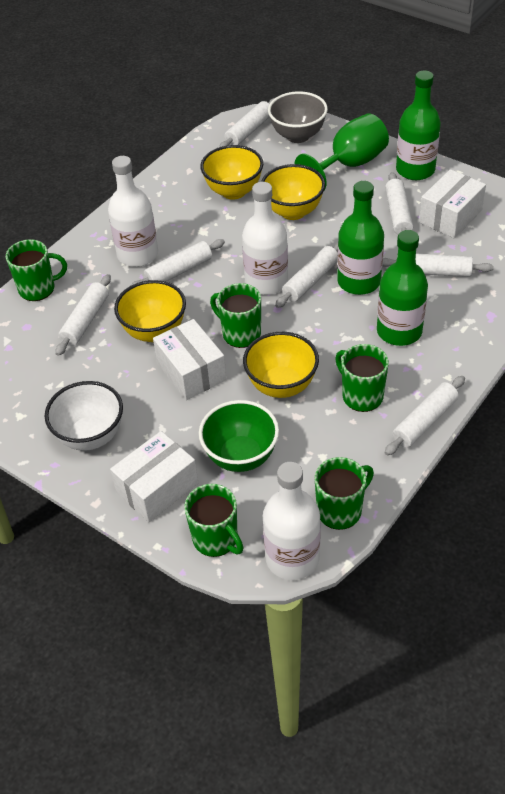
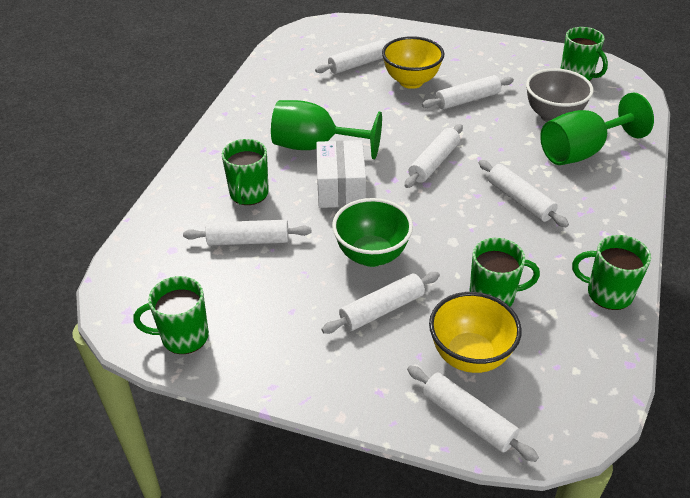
green bottle: [337,181,384,295] [377,230,428,346] [396,70,441,180] = 3 -> none = 0
green goblet: [294,114,389,190] = 1 -> [271,100,382,159] [540,92,654,165] = 2
white bottle: [108,156,158,267] [242,182,288,295] [263,462,321,580] = 3 -> none = 0
white bowl: [45,381,123,451] = 1 -> none = 0
white box: [110,431,198,522] [153,319,227,400] [419,169,486,238] = 3 -> [316,140,366,208] = 1
yellow bowl: [114,280,186,342] [200,145,263,200] [243,332,319,398] [261,164,325,220] = 4 -> [382,36,444,89] [429,292,522,373] = 2

